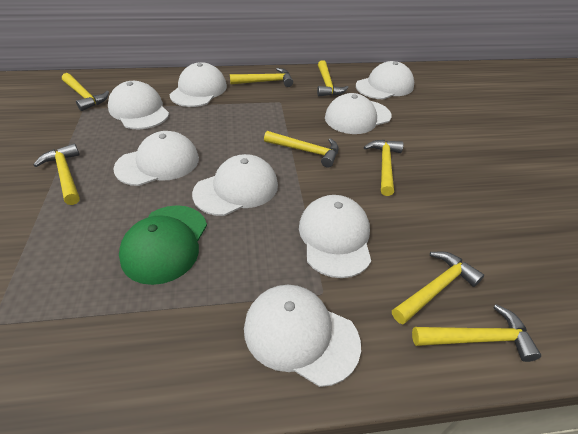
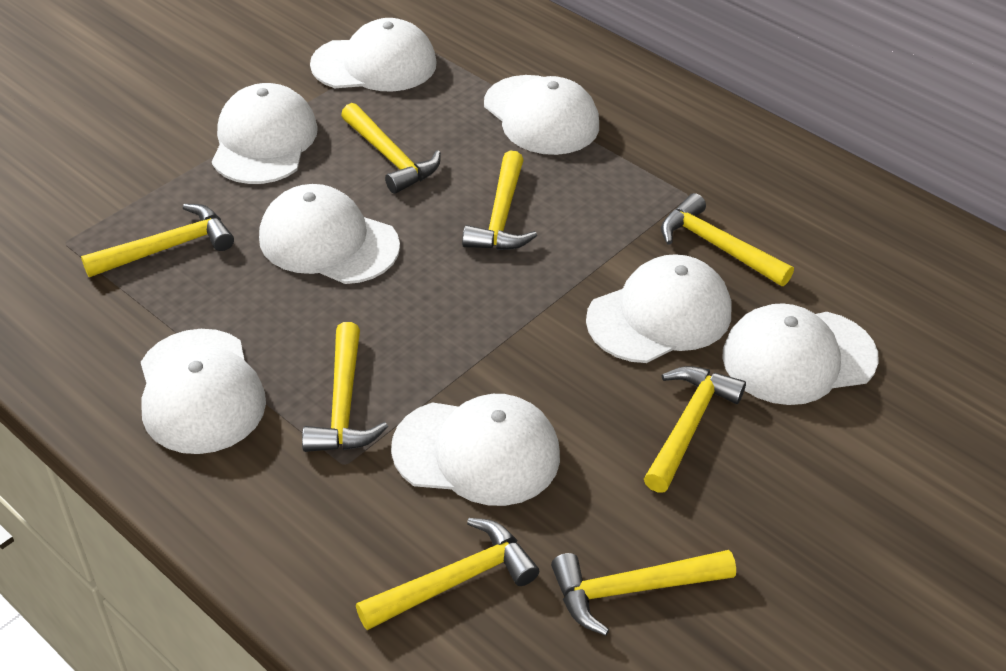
green cap: [119,205,207,285] = 1 -> none = 0

